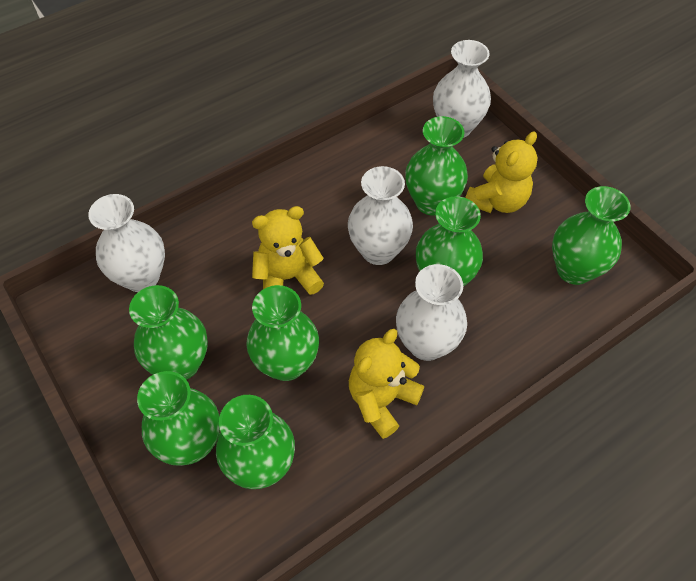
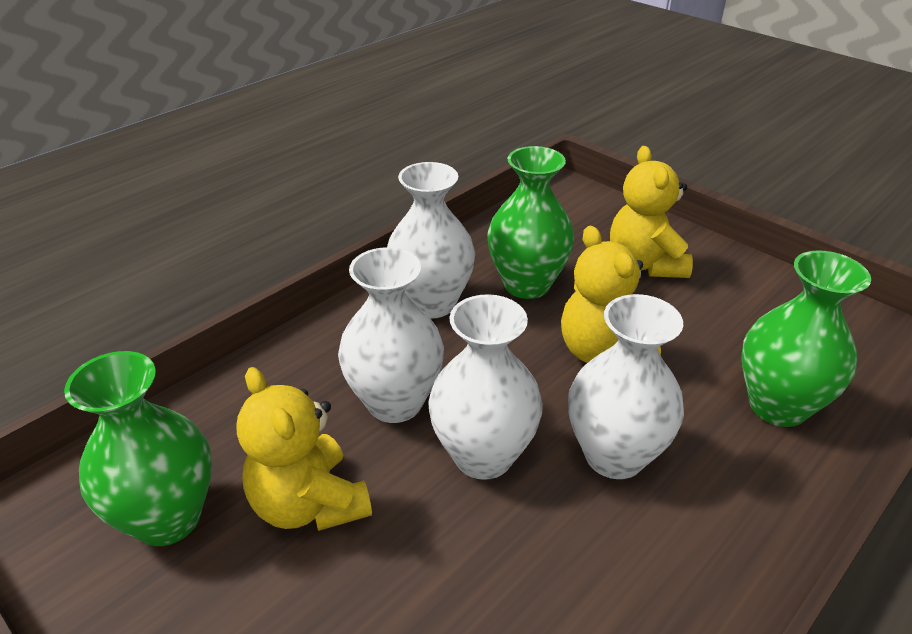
green vase: [129,285,208,380] [137,371,220,466] [216,395,295,489] [246,285,319,381] [405,116,468,215] [416,196,483,286] [552,186,630,285] = 7 -> [64,351,212,546] [487,146,574,299] [742,250,871,427] = 3

